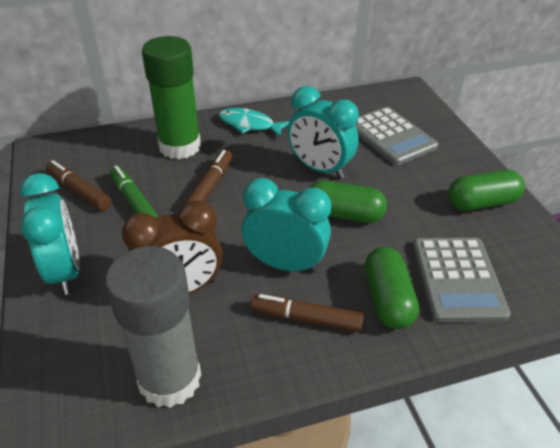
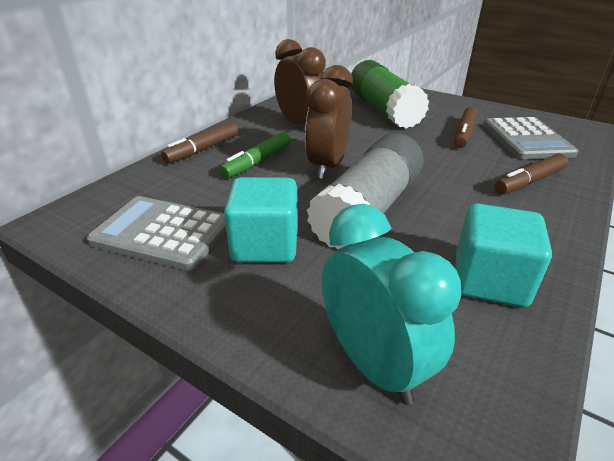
brown clock: [122,200,223,294] = 1 -> [274,39,326,125] [305,65,353,179] = 2
green capsule: [310,180,387,223] [365,247,419,329] [448,169,525,211] = 3 -> none = 0
turquoise clock: [20,173,80,295] [242,178,331,273] [287,86,359,179] = 3 -> [322,204,461,405] = 1
turquoise cube: none = 0 -> [224,177,298,263] [455,204,552,307] = 2
turquoise fish: [219,108,289,138] = 1 -> none = 0

